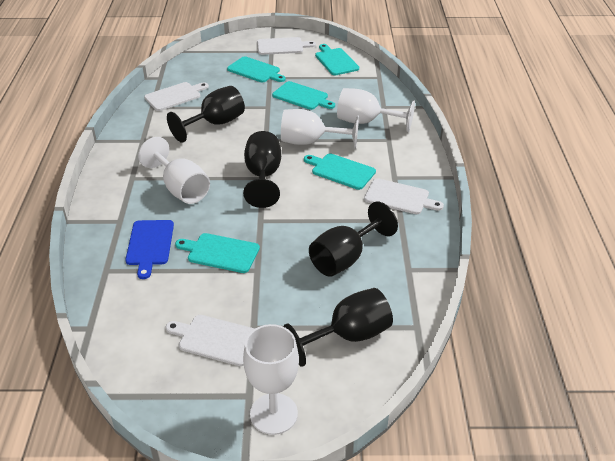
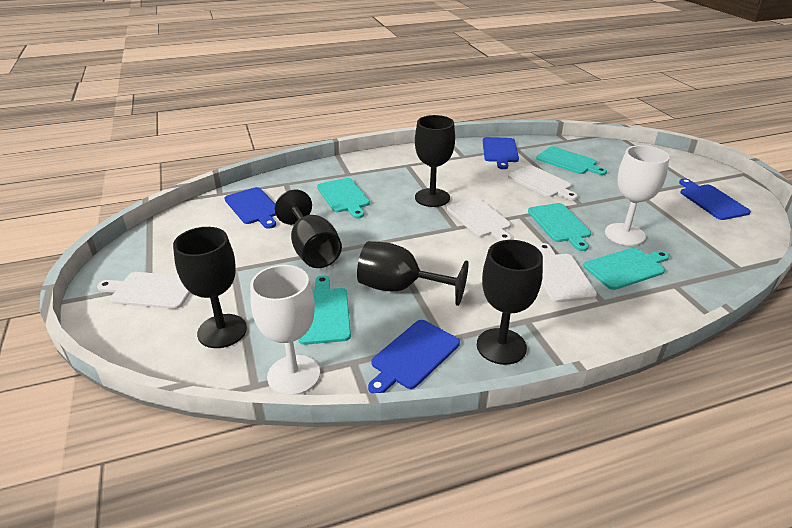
black goblet: [167,86,245,143] [243,131,281,208] [283,288,393,367] [309,201,398,277] = 4 -> [173,227,247,348] [275,190,342,268] [357,241,469,306] [415,115,455,207] [477,240,543,365] = 5
blue cutting board: [125,220,174,279] = 1 -> [225,187,276,229] [368,320,460,393] [483,137,519,169] [679,178,751,220] = 4
white goblet: [138,137,210,204] [243,324,299,435] [281,109,359,149] [337,88,415,132] = 4 -> [250,265,320,395] [605,145,670,246] = 2

